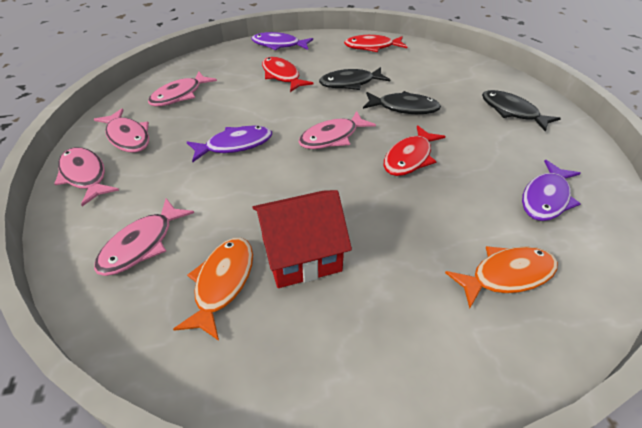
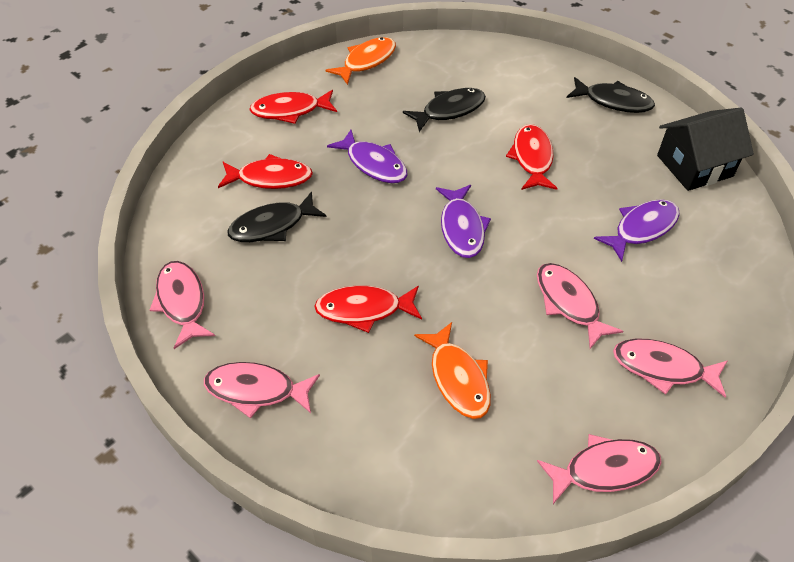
black house: none = 0 -> [657,108,754,191] = 1
red fish: [262,57,313,92] [344,35,407,52] [383,125,446,176] = 3 -> [218,154,313,189] [249,90,337,124] [314,285,422,333] [506,124,557,190] = 4
red house: [252,190,352,288] = 1 -> none = 0

